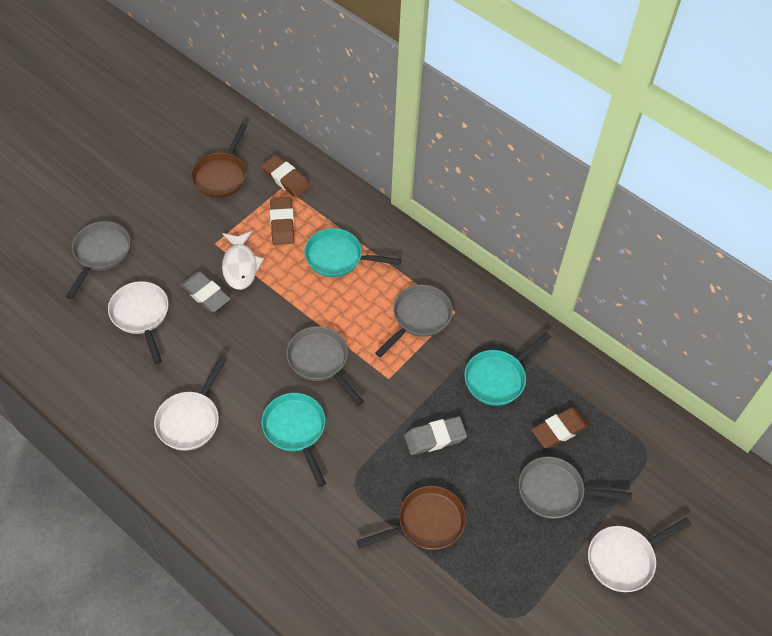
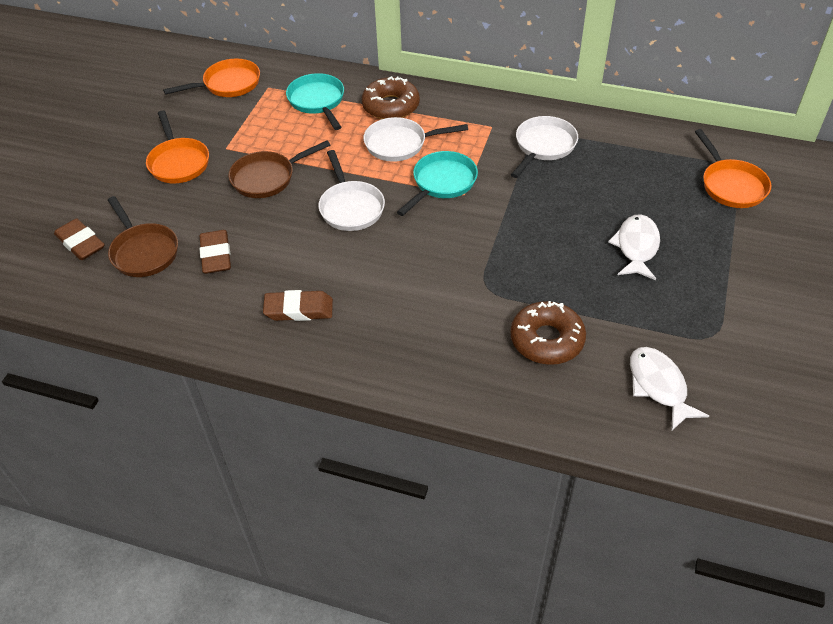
brown donut: none = 0 -> [362,76,420,119] [510,301,586,365] = 2
grey eraser: [180,271,231,312] [404,417,467,455] = 2 -> none = 0
grey pan: [66,221,130,299] [287,326,364,406] [375,285,453,358] [519,457,632,519] = 4 -> none = 0
orange pan: none = 0 -> [146,110,209,183] [163,59,260,97] [695,129,771,208] = 3
turquoise pan: [261,393,326,487] [304,228,401,277] [464,332,551,406] = 3 -> [286,73,344,130] [397,151,478,216] = 2
white fish: [222,231,264,290] = 1 -> [608,214,660,280] [630,347,709,430] = 2

